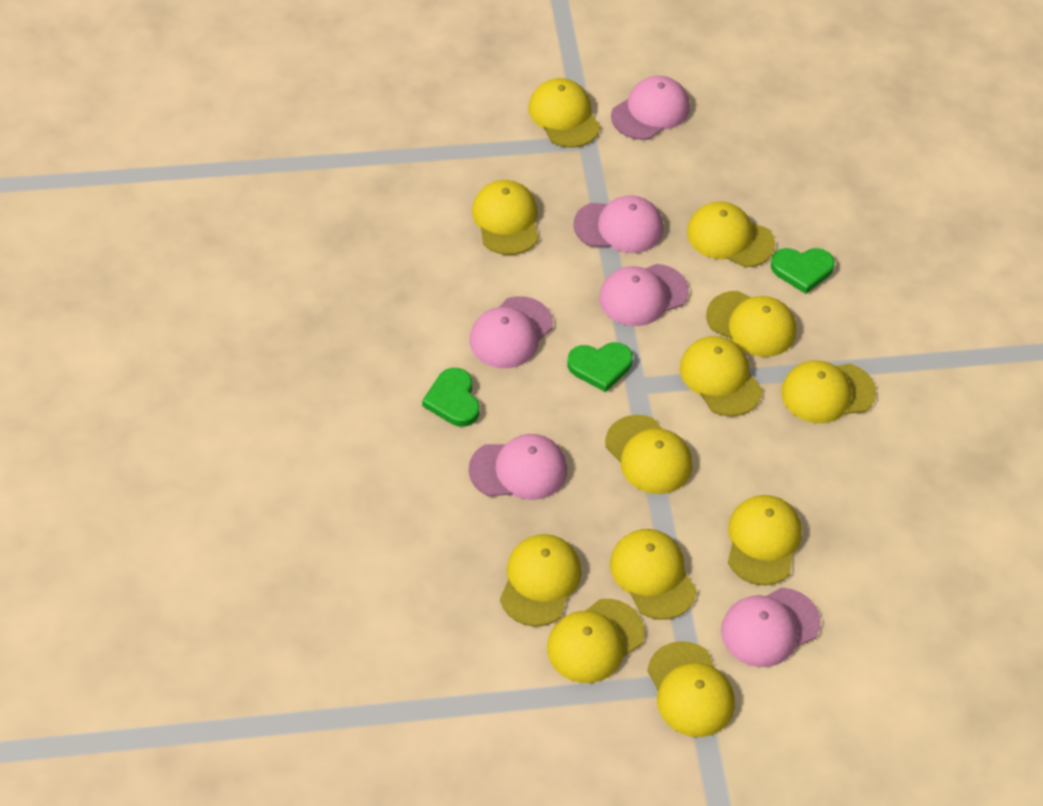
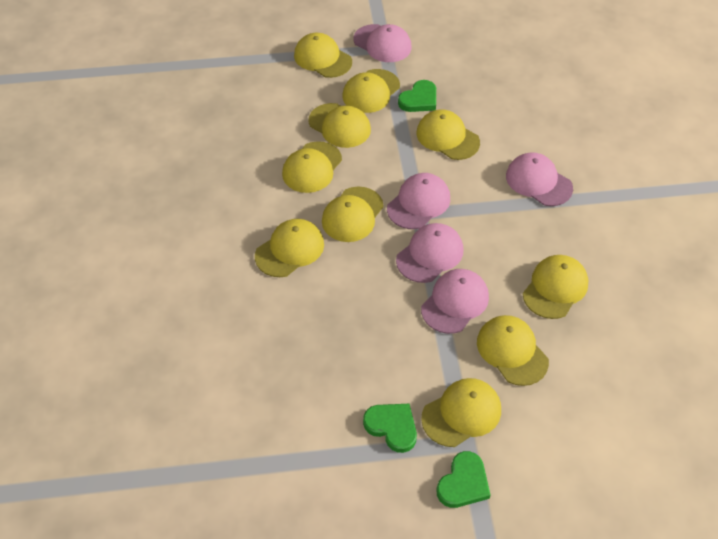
pink cap: [469,434,567,500] [470,296,553,368] [573,195,663,253] [599,264,689,326] [611,76,690,140] [721,588,821,667] = 6 -> [353,24,412,62] [387,173,450,229] [396,223,463,283] [421,269,489,334] [506,152,573,206] = 5
yellow cap: [472,180,539,255] [500,534,582,626] [528,78,600,148] [547,599,644,683] [605,415,692,494] [610,529,697,620] [647,641,735,737] [680,336,762,416] [687,201,775,267] [706,291,796,357] [728,495,802,585] [781,360,876,423] = 12 -> [255,219,324,277] [282,141,342,193] [294,33,352,78] [308,103,371,148] [322,187,384,242] [343,69,400,113] [416,109,480,160] [421,378,501,447] [477,315,549,386] [523,255,588,319] = 10

